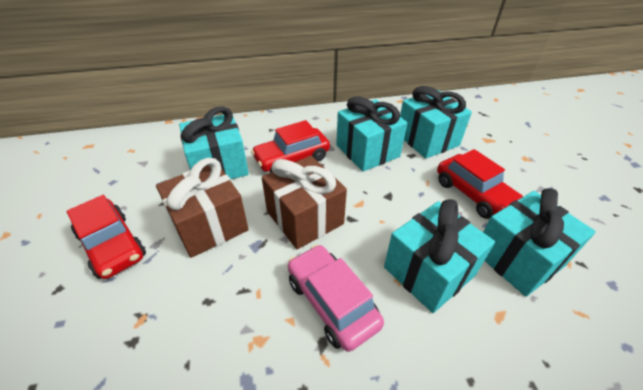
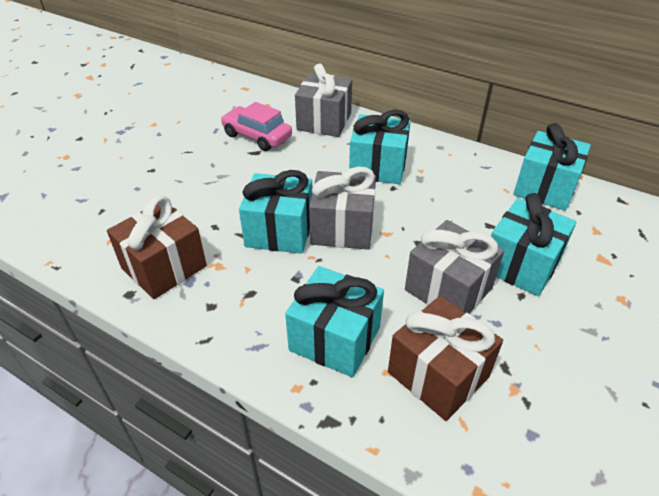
grey gift: none = 0 -> [295,64,352,137] [309,167,376,250] [405,220,504,313] = 3
red car: [67,195,146,279] [251,120,330,172] [437,149,523,219] = 3 -> none = 0

